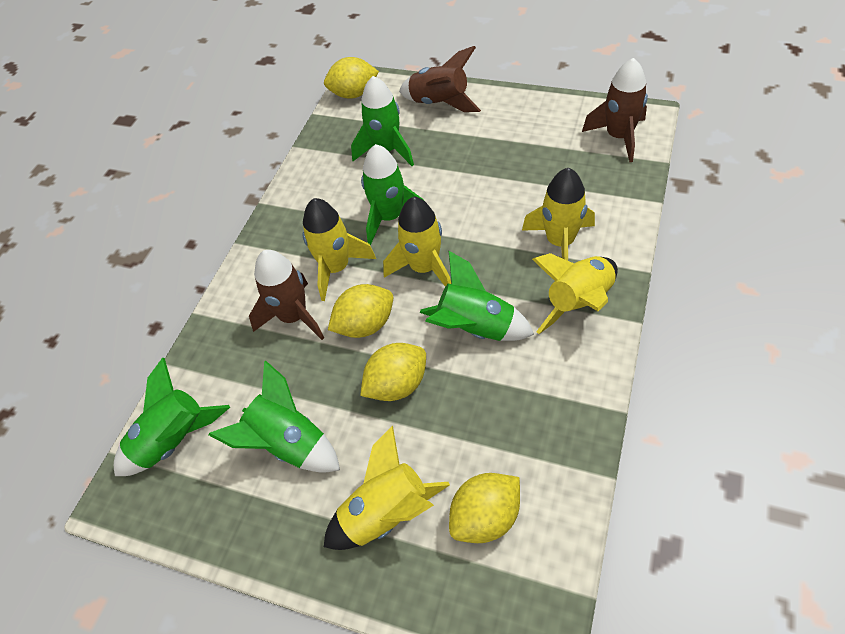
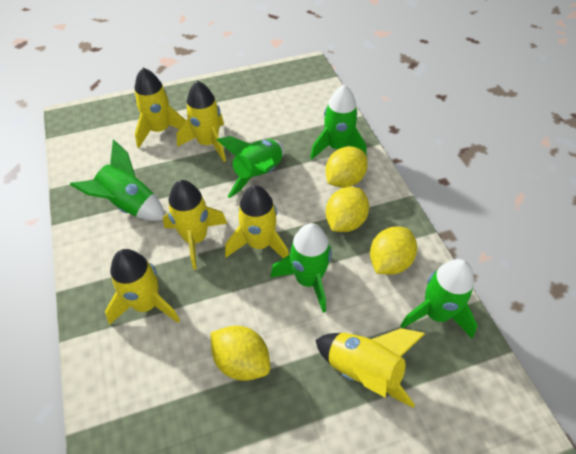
brown rocket: [249,250,324,340] [399,46,481,112] [582,58,648,162] = 3 -> none = 0
yellow rocket: [302,198,376,301] [324,426,450,550] [383,197,451,287] [522,168,595,261] [532,253,618,334] = 5 -> [105,249,180,325] [134,68,186,148] [163,180,227,270] [176,81,226,162] [225,185,289,258] [315,328,425,408] = 6

